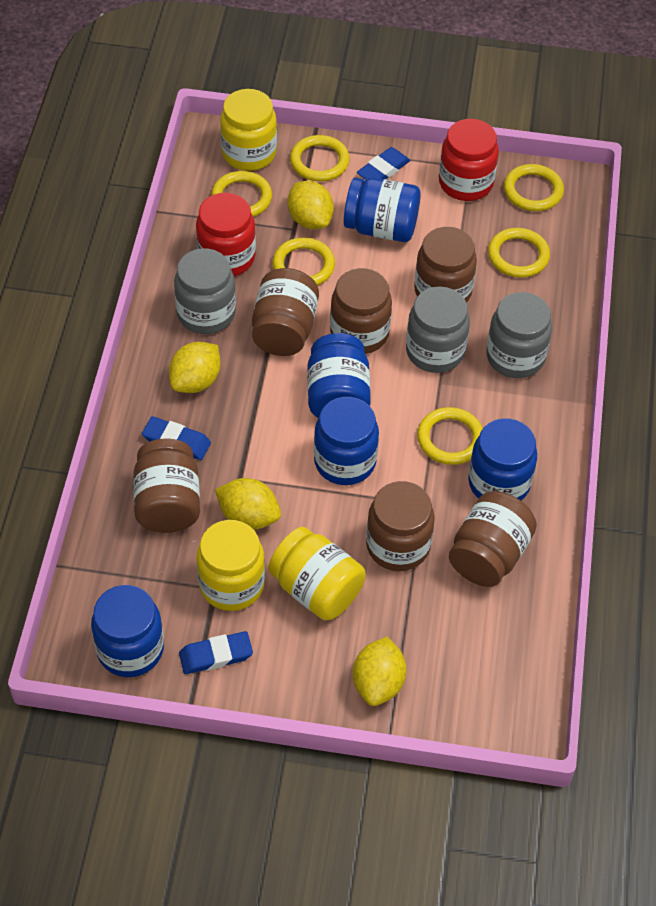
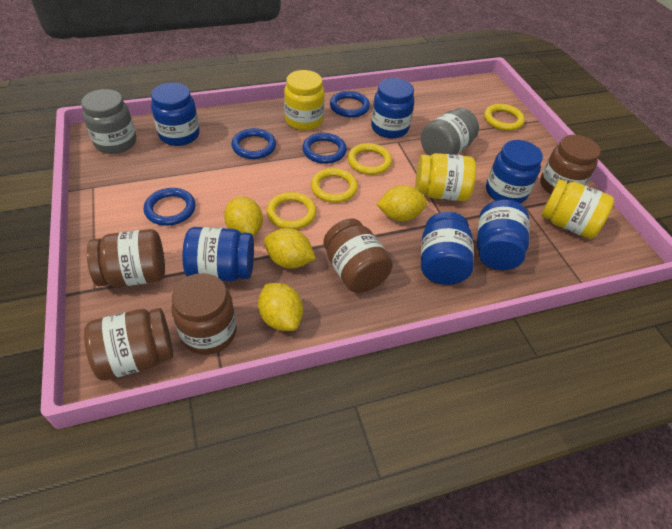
blue eraser: [142,416,211,460] [179,631,253,674] [357,147,410,180] = 3 -> none = 0
blue jar: [91,585,164,677] [307,333,371,418] [314,397,379,485] [344,177,421,242] [468,418,537,501] = 5 -> [151,83,200,146] [182,227,254,281] [371,78,414,138] [421,212,474,285] [477,199,529,270] [486,140,543,204] = 6
blue ring: none = 0 -> [144,188,195,226] [231,128,276,159] [302,133,347,164] [330,91,370,118] = 4
brown jar: [133,438,200,533] [252,268,319,356] [330,268,392,354] [366,481,435,571] [414,227,477,303] [449,491,537,587] = 6 -> [84,308,173,380] [87,229,165,287] [171,273,237,355] [323,218,393,293] [540,135,600,194] = 5
grey jar: [174,248,236,334] [406,287,470,373] [486,292,552,378] = 3 -> [81,89,137,154] [421,108,479,156] = 2
red jar: [196,193,256,276] [439,119,499,201] = 2 -> none = 0
yellow ring: [211,171,272,217] [272,237,335,286] [290,135,350,181] [417,407,483,465] [488,228,550,278] [504,164,564,211] = 6 -> [267,192,316,229] [311,168,358,203] [348,143,392,175] [484,104,525,131] = 4

